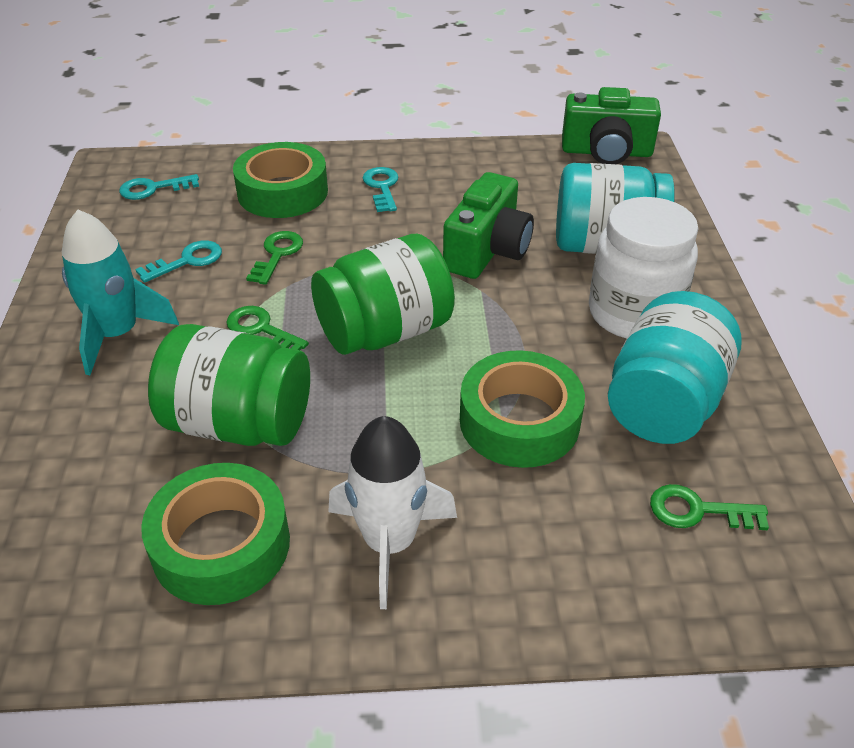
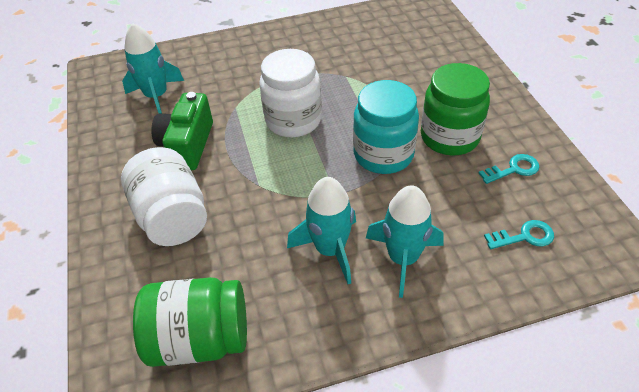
green camera: [443,172,534,279] [562,87,661,164] = 2 -> [151,92,213,170] = 1
green key: [226,306,309,350] [246,231,303,285] [650,484,769,530] = 3 -> none = 0
green tape: [141,463,290,605] [233,142,328,218] [460,350,585,468] = 3 -> none = 0
turquoise jar: [556,163,675,254] [608,291,741,444] = 2 -> [353,80,419,174] = 1
turquoise key: [119,174,199,200] [135,241,222,283] [363,167,398,212] = 3 -> [478,154,539,184] [484,220,554,249] = 2
turquoise rocket: [62,210,179,375] = 1 -> [122,23,184,114] [287,177,356,284] [366,185,444,298] = 3
white jar: [589,197,699,339] = 1 -> [121,147,207,246] [259,49,322,137] = 2
white rocket: [328,416,457,609] = 1 -> none = 0

